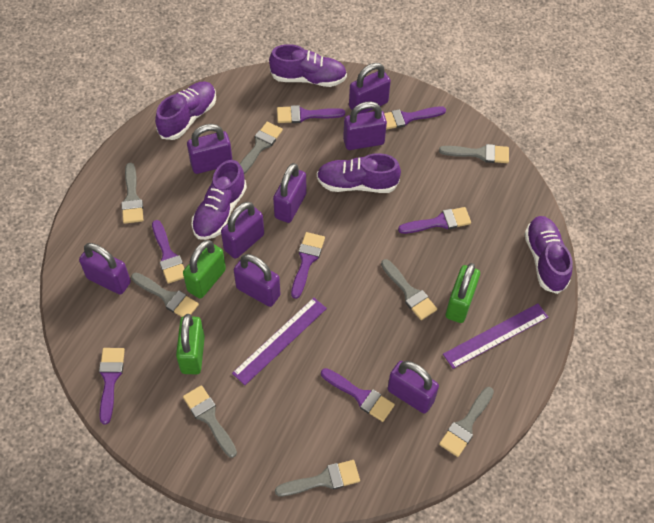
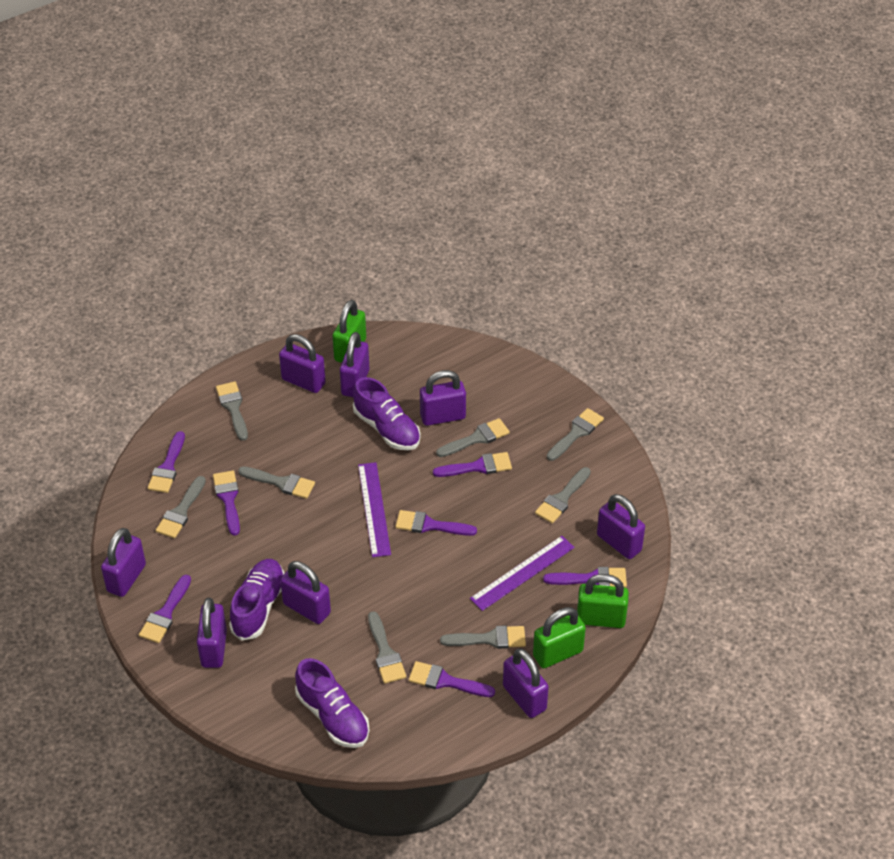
purple shoe: [155,82,216,140] [192,160,247,240] [269,44,347,87] [317,153,401,193] [524,216,573,294] = 5 -> [229,559,284,641] [295,658,370,748] [353,377,421,450] = 3

